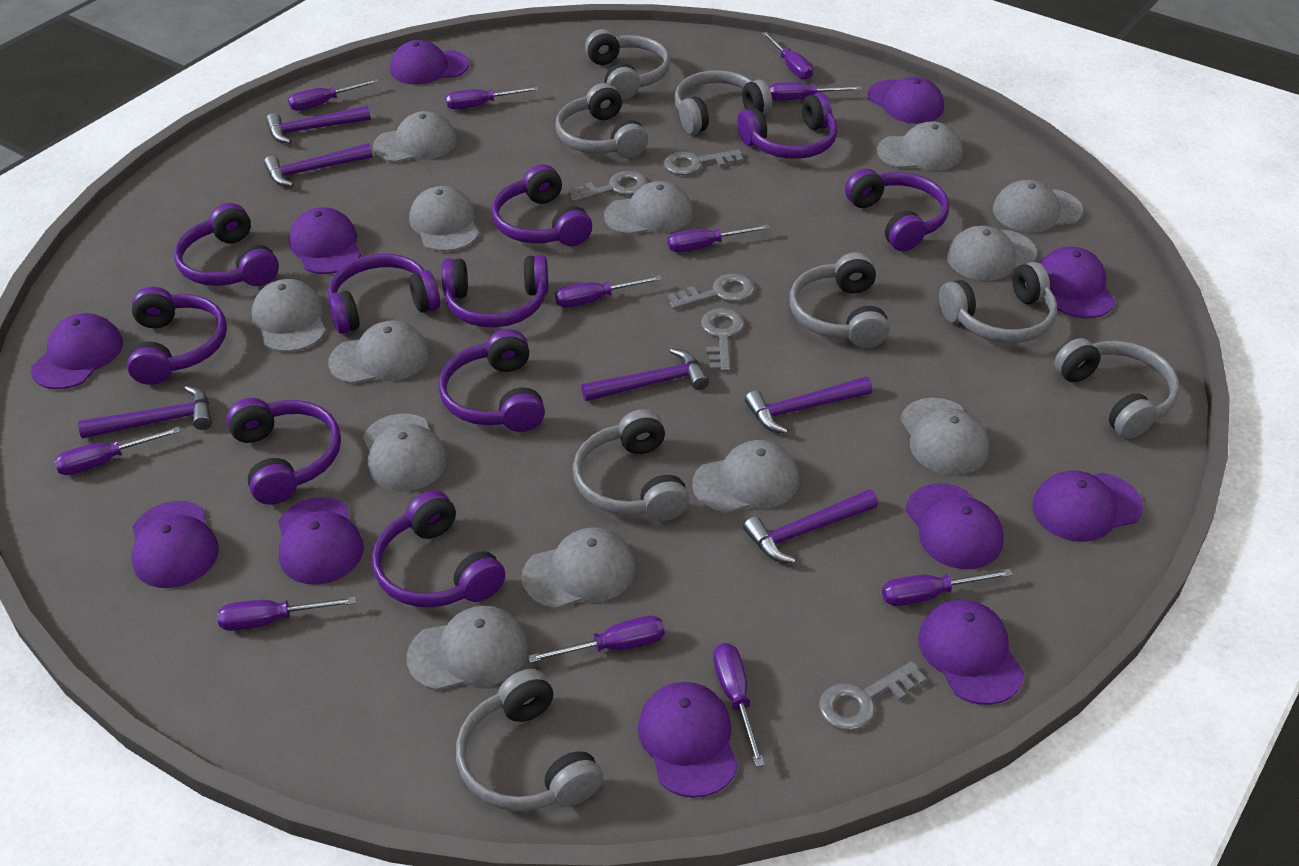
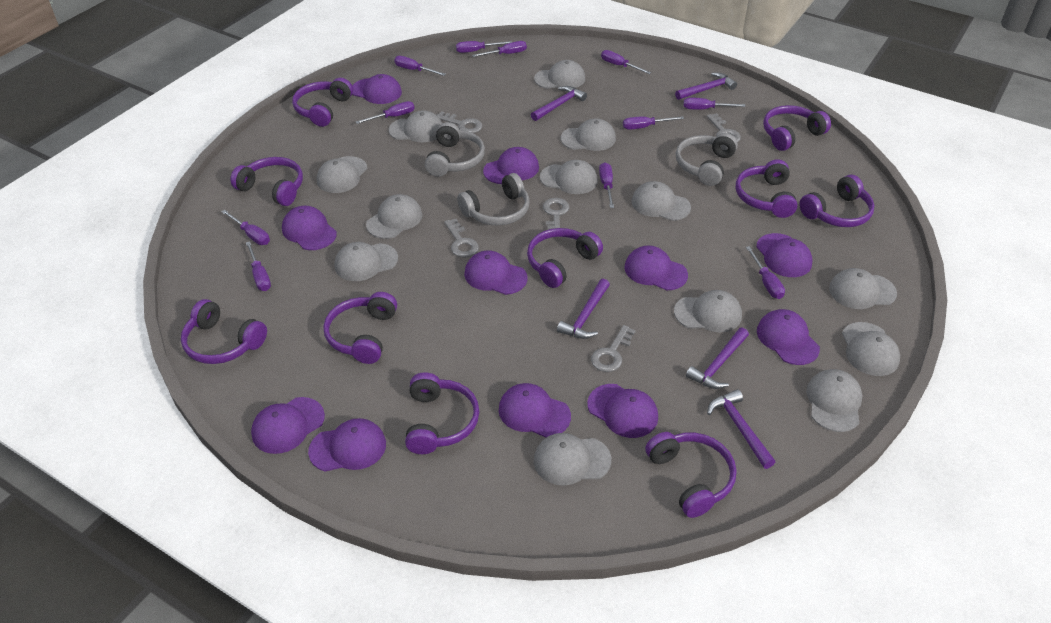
grey headphones: [456,669,603,811] [555,83,648,158] [573,409,690,521] [585,29,670,100] [674,70,772,134] [790,252,890,348] [939,262,1057,343] [1054,338,1179,439] = 8 -> [425,122,485,177] [457,173,530,226] [676,133,738,186] = 3
purple hammer: [78,386,212,439] [264,143,373,187] [266,106,371,144] [581,348,709,401] [743,489,878,564] [745,377,873,434] = 6 -> [531,86,587,121] [557,279,610,339] [675,73,737,100] [686,328,749,389] [707,389,775,469] = 5

